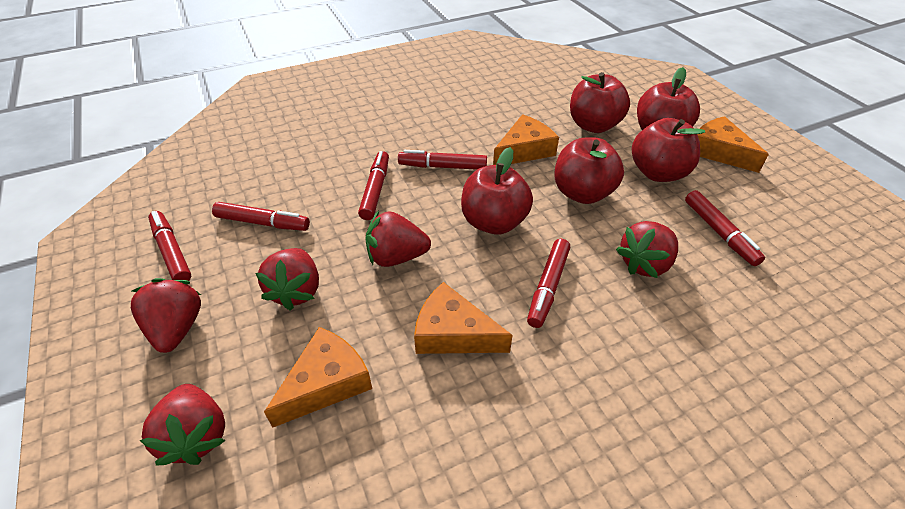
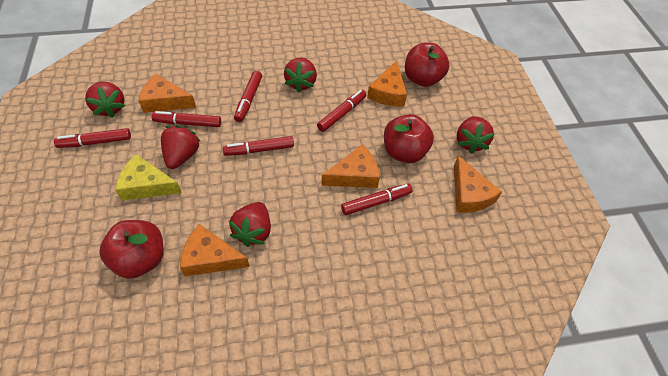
orange cheese: [264,327,372,428] [414,282,512,354] [493,114,559,165] [697,116,769,173] = 4 -> [139,74,196,113] [180,224,250,276] [321,145,380,188] [367,60,407,106] [454,156,502,213] = 5
red apple: [461,147,533,235] [554,137,624,204] [570,72,630,133] [632,118,705,182] [637,67,700,130] = 5 -> [99,220,164,279] [384,114,434,163] [405,43,450,87] = 3
yellow cheese: none = 0 -> [115,154,182,200] = 1

